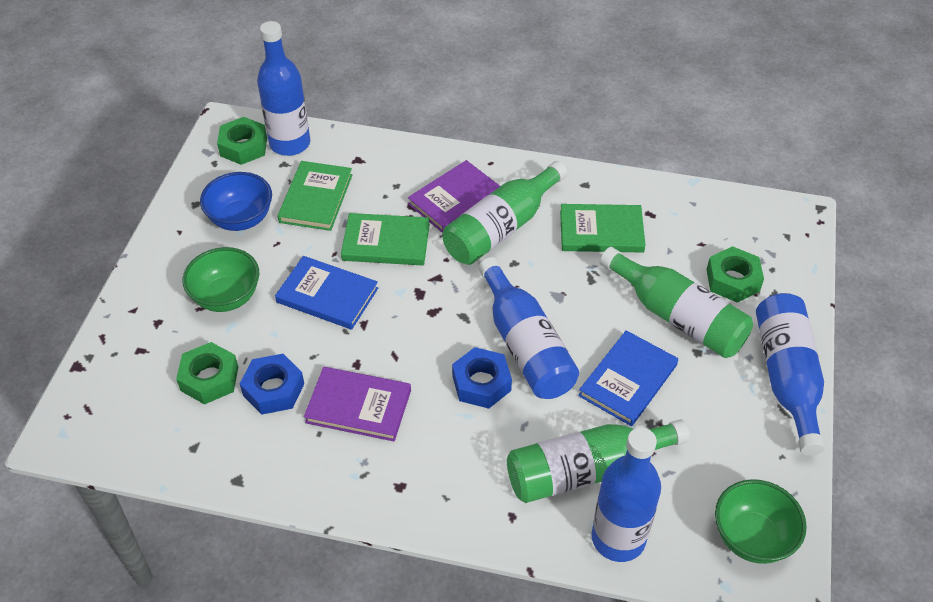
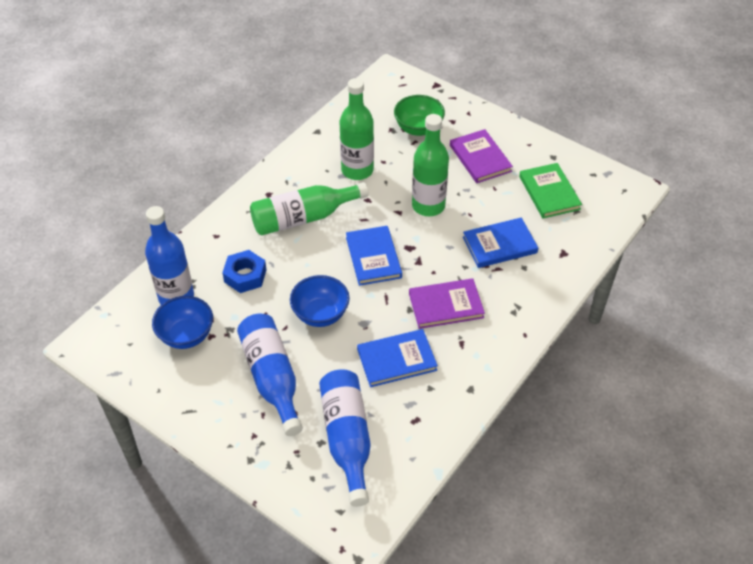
blue book: [275,256,378,330] [578,330,678,426] = 2 -> [346,226,402,286] [357,329,438,387] [463,218,538,268] = 3
blue bottle: [257,21,310,156] [479,257,579,399] [591,427,661,562] [756,293,825,456] = 4 -> [145,206,194,305] [237,314,303,436] [319,369,371,507] = 3
blue bowl: [200,172,272,231] = 1 -> [152,296,213,349] [290,275,350,327] = 2
blue nut: [240,354,304,415] [452,347,512,409] = 2 -> [223,250,266,293] = 1
green book: [278,161,352,231] [341,213,430,266] [560,204,646,252] = 3 -> [519,163,582,218] = 1
green bowl: [183,247,259,312] [715,479,807,564] = 2 -> [394,95,445,136] = 1
green nut: [176,342,238,405] [217,117,267,165] [706,246,764,303] = 3 -> none = 0

